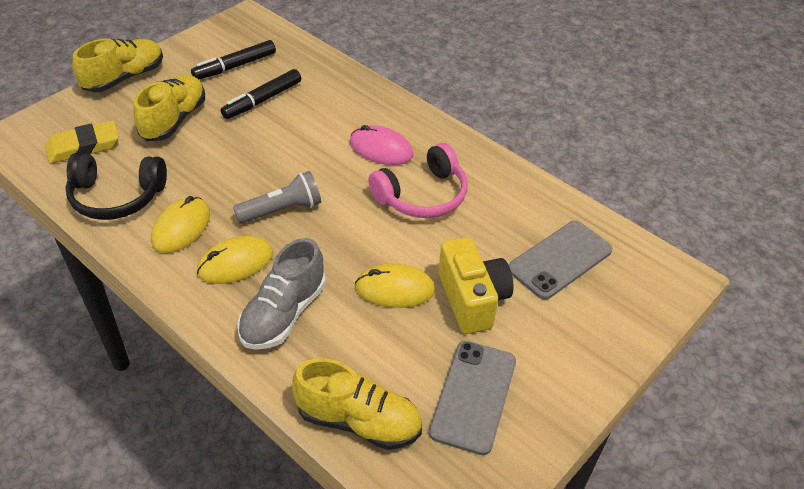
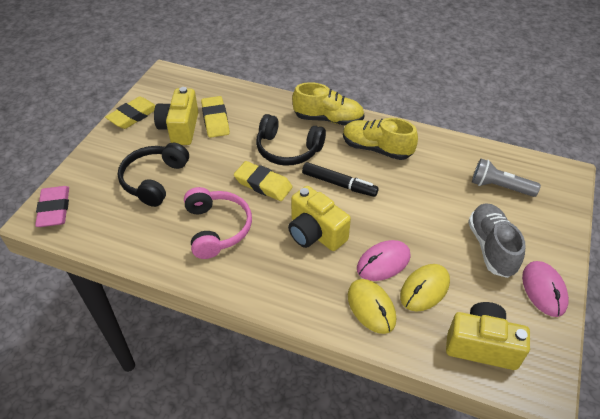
black headphones: [65,153,167,220] = 1 -> [118,143,189,207] [256,114,326,166] = 2
black marker: [191,40,276,80] [221,69,301,119] = 2 -> [302,162,379,197] = 1
grey phone: [429,341,516,455] [509,221,612,300] = 2 -> none = 0
pink eraser: none = 0 -> [35,186,69,227] = 1
pink mouse: [350,125,413,165] = 1 -> [357,240,411,281] [522,261,569,317] = 2
yellow camera: [439,237,513,334] = 1 -> [154,87,198,145] [288,186,351,251] [446,302,530,370] = 3
yellow eraser: [45,120,119,164] = 1 -> [105,97,156,129] [201,96,230,138] [234,161,293,201] = 3
yellow mouse: [151,196,210,253] [197,236,273,284] [355,263,435,308] = 3 -> [348,279,396,334] [400,264,450,312] = 2
yellow shoe: [72,38,163,92] [133,75,205,141] [292,358,422,450] = 3 -> [292,82,365,126] [343,118,418,160] = 2

